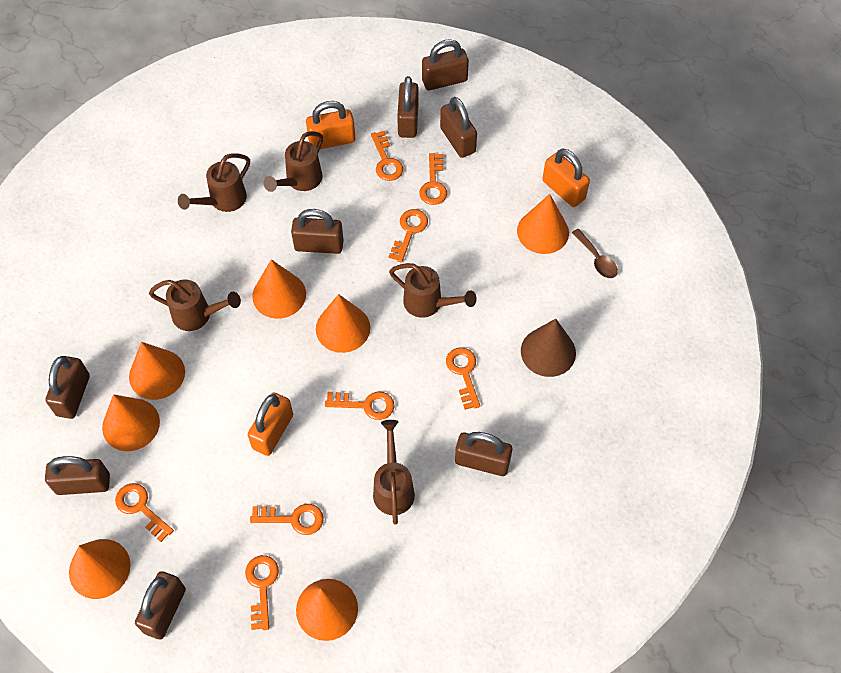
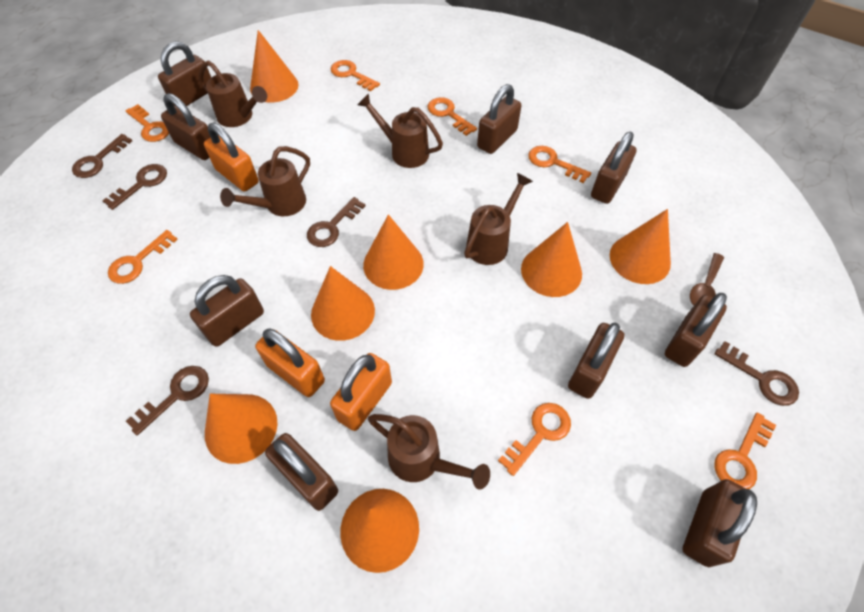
brown cone: [521,319,576,377] = 1 -> none = 0
brown key: none = 0 -> [72,134,132,178] [102,164,167,210] [126,366,209,435] [307,197,365,247] [714,341,799,406] = 5
brown padlock: [45,356,90,419] [45,456,110,495] [135,571,186,639] [291,209,344,254] [397,76,419,138] [422,39,469,91] [440,97,477,158] [455,432,512,476] = 8 -> [158,41,211,106] [161,93,210,160] [190,275,264,347] [265,433,338,511] [477,84,522,154] [568,323,624,399] [591,132,637,204] [665,293,727,367] [682,479,757,567] = 9
orange key: [115,483,174,542] [245,555,279,630] [250,504,324,535] [325,392,395,420] [371,131,403,181] [389,209,428,263] [419,153,447,205] [446,347,480,410] = 8 -> [108,230,178,284] [125,104,169,142] [331,60,380,91] [428,97,477,136] [498,403,571,476] [528,146,591,183] [714,413,776,489] = 7

